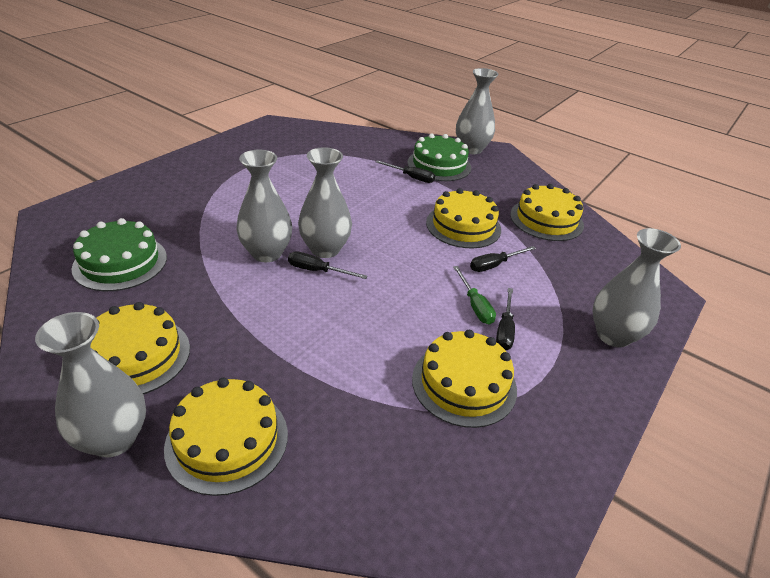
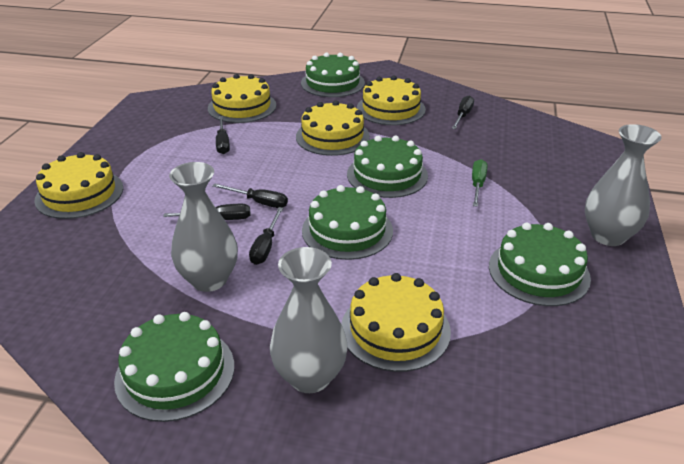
black screwdriver: [288,251,367,279] [376,160,435,183] [470,246,536,272] [496,288,515,350] = 4 -> [163,204,250,220] [213,184,288,208] [216,116,230,154] [249,207,283,265] [452,95,474,129] = 5
green cake: [71,218,167,291] [407,134,471,181] = 2 -> [114,312,234,422] [301,53,365,97] [302,185,393,260] [347,136,428,198] [489,223,591,306] = 5
grey vase: [35,312,146,458] [236,150,292,262] [298,147,352,258] [456,68,499,154] [593,228,681,348] = 5 -> [169,162,238,292] [270,247,348,393] [585,124,662,246] = 3

